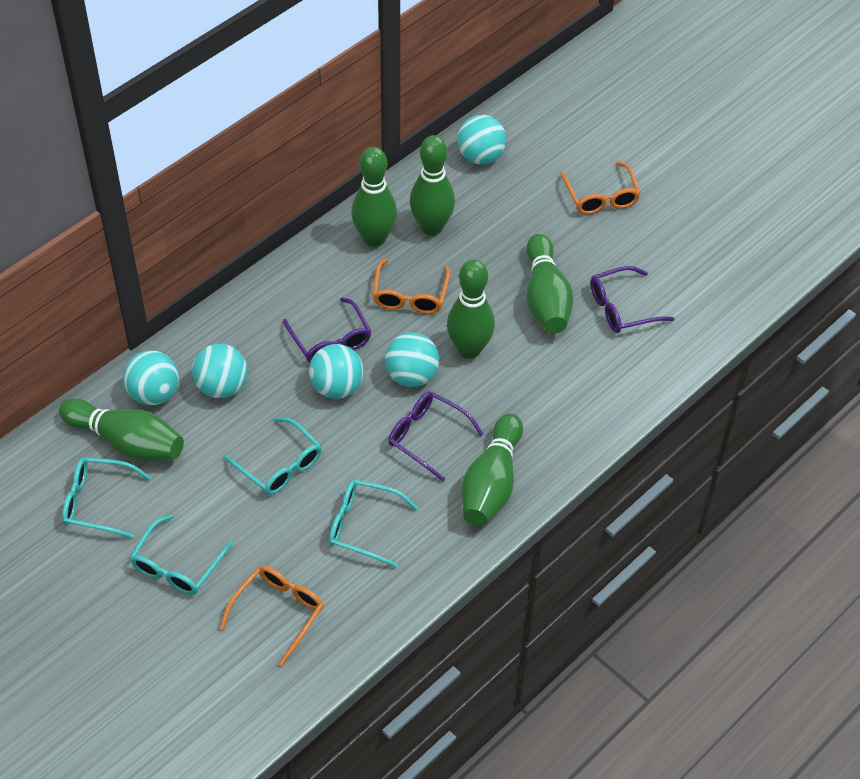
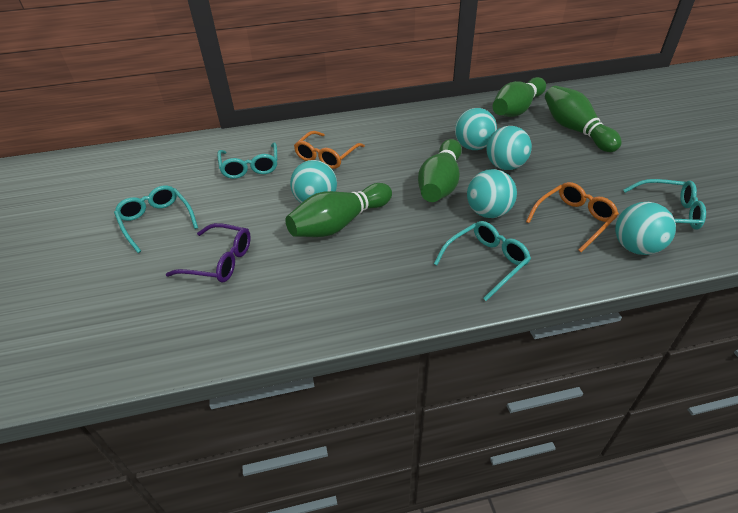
green bowling pin: [59,398,184,461] [351,147,397,247] [410,135,455,236] [447,259,495,359] [461,413,523,526] [526,234,573,334] = 6 -> [286,183,392,237] [418,139,462,202] [493,77,546,117] [545,86,622,152] = 4
orange glasses: [220,566,324,666] [372,258,450,314] [560,162,641,215] = 3 -> [294,131,365,169] [526,182,619,252] = 2
purple glasses: [283,297,371,362] [388,391,484,482] [590,266,674,333] = 3 -> [166,223,251,283] = 1

